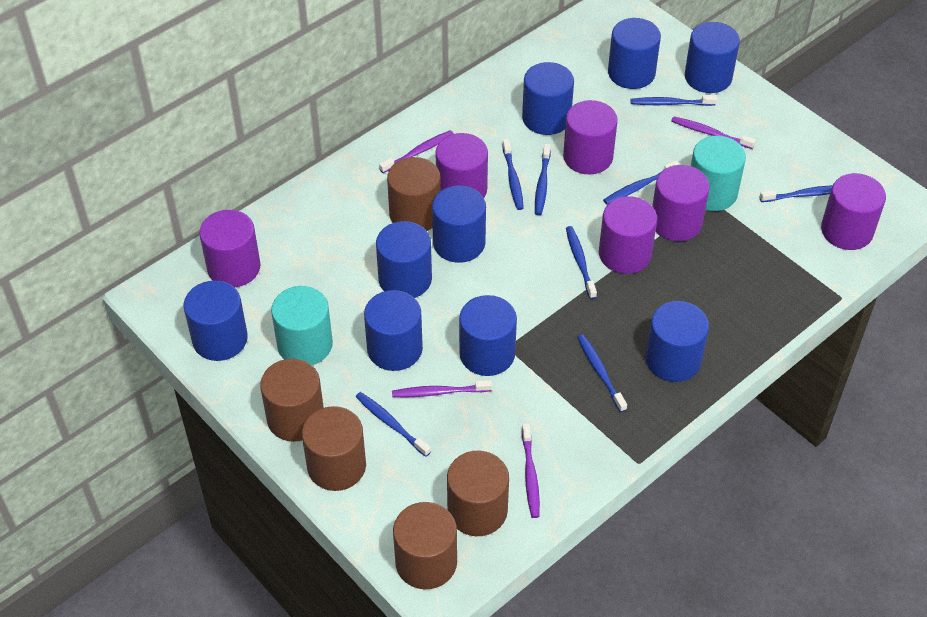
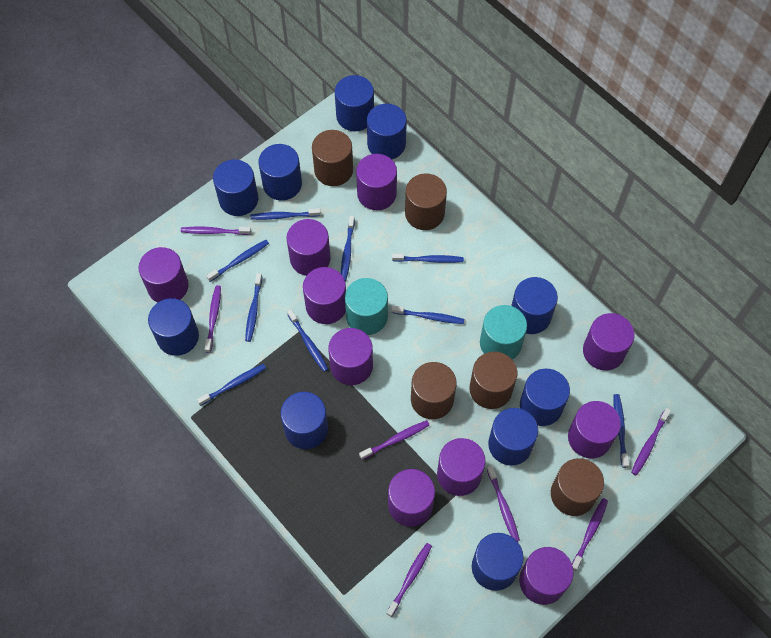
blue cylinder: [184,280,248,361] [364,290,423,371] [376,221,432,298] [432,185,486,263] [459,295,517,376] [522,62,574,135] [608,18,661,89] [645,301,709,382] [685,22,740,93] = 9 -> [148,298,199,356] [213,159,258,216] [258,144,302,200] [280,392,328,449] [335,75,374,131] [367,104,407,159] [472,533,524,591] [488,408,538,465] [511,277,558,334] [520,369,570,426] = 10
blue toothbrush: [356,392,431,457] [502,139,524,210] [535,144,551,215] [566,226,597,299] [577,334,627,412] [603,160,680,204] [630,95,717,106] [760,185,833,202] = 8 -> [197,364,266,406] [206,240,269,282] [245,273,262,342] [250,208,321,220] [287,309,328,372] [341,216,355,281] [391,305,464,324] [392,254,464,263] [614,394,629,468] = 9
purple cylinder: [199,210,261,287] [436,133,488,198] [563,100,617,174] [599,196,657,274] [652,165,710,241] [821,173,886,250] = 6 -> [138,247,189,303] [286,219,331,276] [303,267,346,324] [328,328,373,385] [356,154,397,210] [388,469,435,527] [437,438,486,496] [519,547,574,605] [568,401,621,458] [583,313,635,371] = 10
purple toothbrush: [379,130,454,173] [392,380,492,397] [522,423,540,518] [671,116,756,149] = 4 -> [181,227,251,235] [205,285,221,353] [359,420,430,460] [386,543,432,617] [487,465,520,542] [572,498,608,571] [631,408,671,475] = 7

